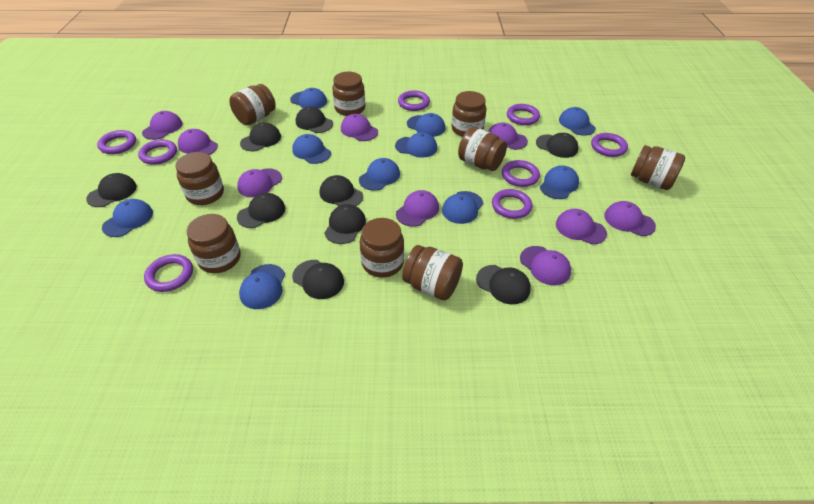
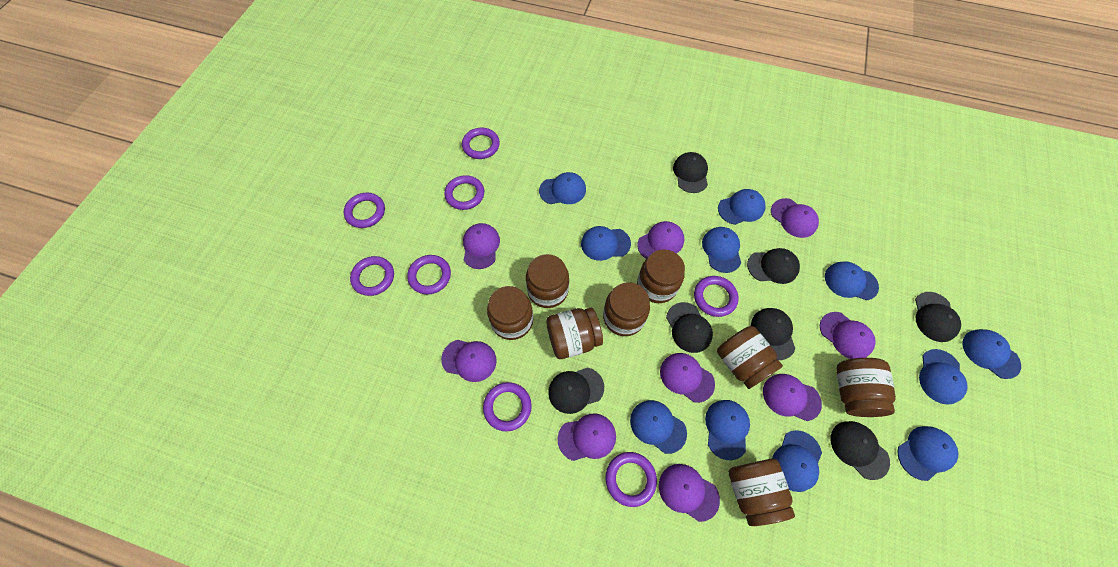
black cap: [86,173,137,207] [237,193,285,228] [240,123,281,151] [292,260,344,299] [296,107,333,133] [320,175,363,206] [324,204,366,244] [476,265,531,304] [536,133,578,158] = 9 -> [548,368,604,414] [666,302,713,353] [673,152,708,193] [747,248,800,284] [751,308,795,360] [831,421,890,480] [915,292,961,342] = 7
blue cap: [102,199,153,237] [239,264,285,309] [290,88,327,109] [292,134,331,164] [359,158,400,191] [395,132,437,158] [407,113,445,137] [442,191,483,224] [540,165,579,199] [559,107,596,136] = 10 -> [539,172,586,204] [581,226,631,261] [630,400,687,454] [702,227,741,273] [705,400,750,460] [718,189,766,225] [772,430,822,492] [825,261,879,300] [897,426,958,481] [919,349,968,405] [962,329,1021,379] = 11
brown jar: [175,152,224,205] [187,214,241,273] [229,84,276,125] [332,72,365,116] [360,218,404,278] [402,245,463,300] [451,91,486,137] [458,127,507,171] [631,145,685,190] = 9 -> [487,286,533,340] [526,254,569,308] [546,308,603,359] [603,282,650,336] [637,249,685,303] [717,326,783,389] [728,459,795,526] [836,358,896,417] = 8

